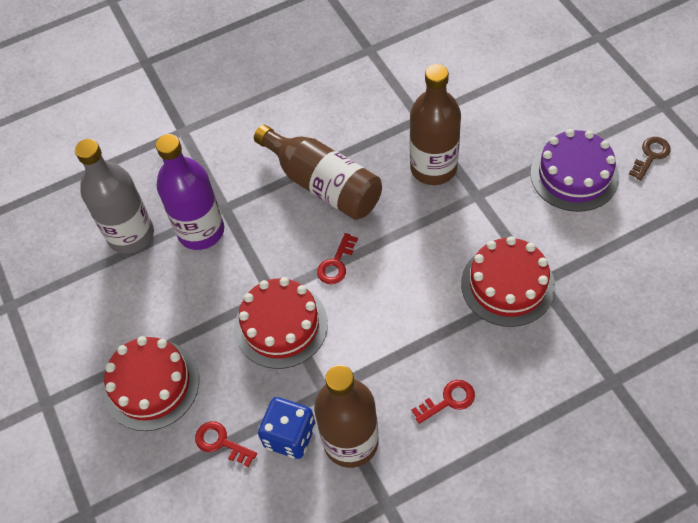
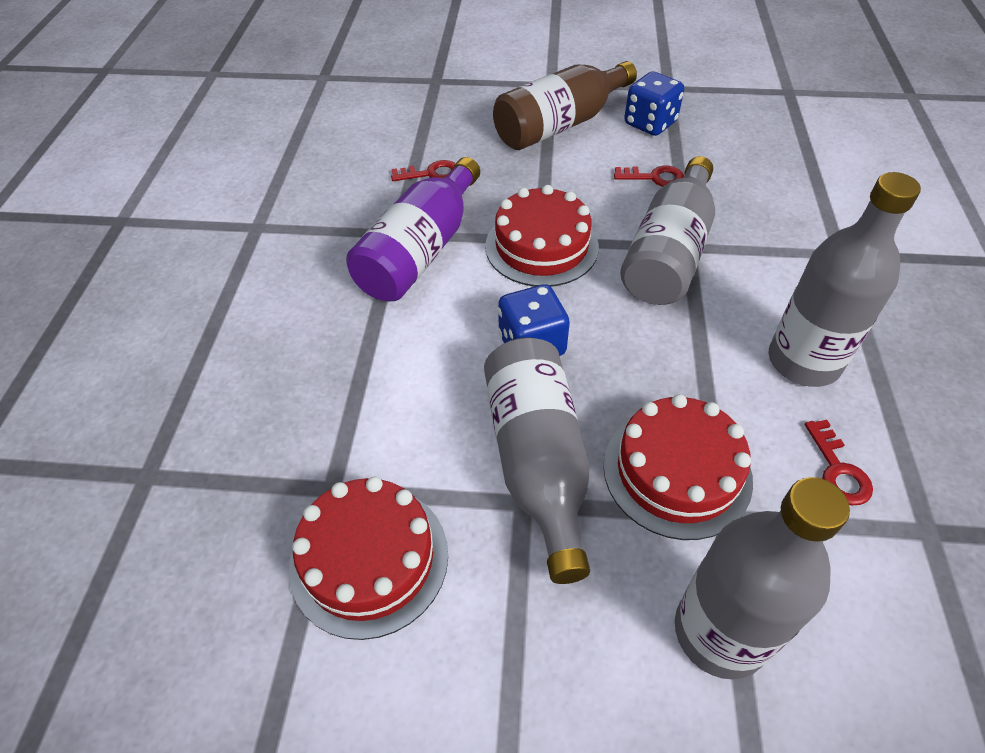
blue dice: [258,397,316,459] = 1 -> [498,284,570,356] [624,72,684,136] = 2
brown bottle: [254,125,382,220] [314,365,379,468] [410,64,461,185] = 3 -> [493,61,637,150] = 1
brown key: [629,137,671,181] = 1 -> none = 0
grey bottle: [75,139,154,254] = 1 -> [484,338,590,584] [620,156,715,305] [675,477,850,680] [769,172,921,387] = 4
purple cake: [530,129,619,212] = 1 -> none = 0

